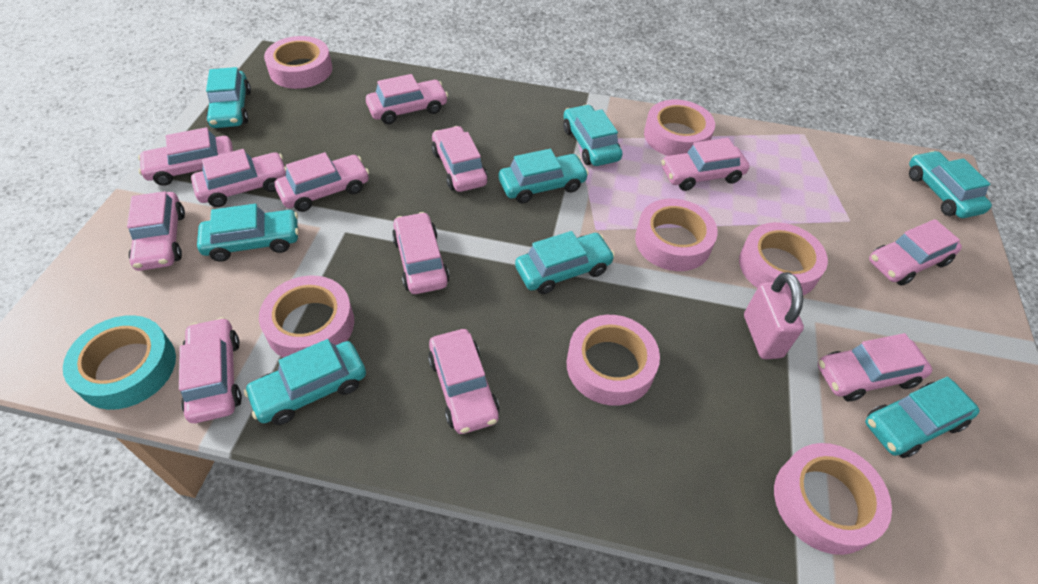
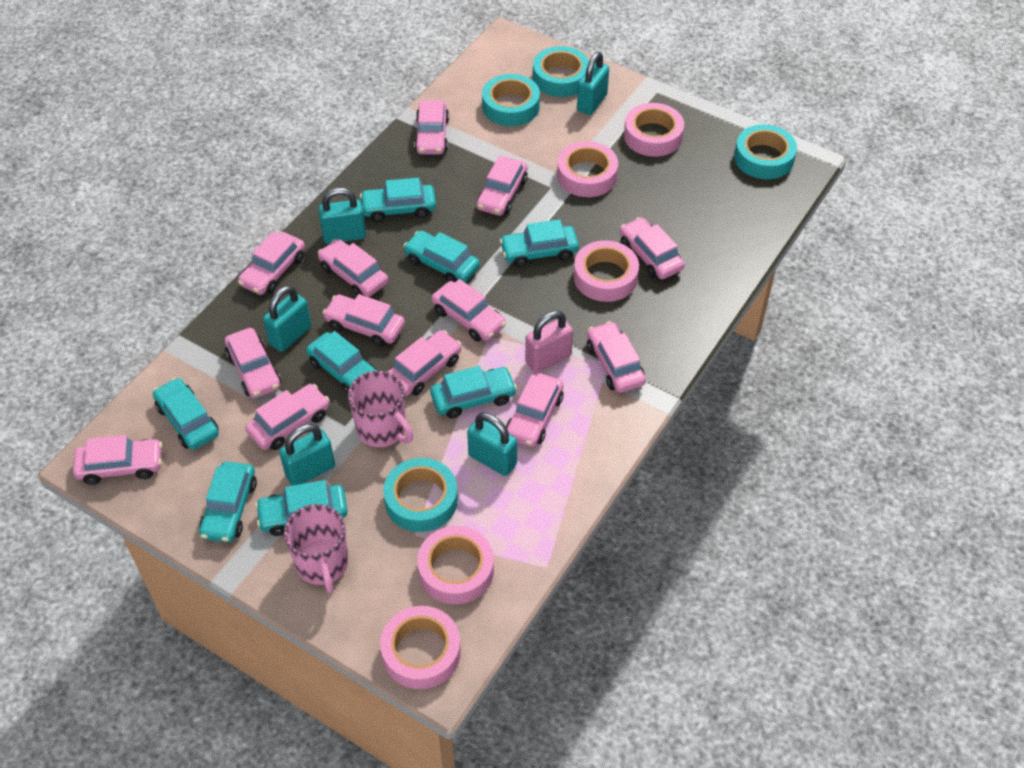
pink car: [127,191,185,271] [138,127,233,186] [179,317,242,423] [191,149,286,207] [275,152,369,212] [366,74,448,124] [392,212,450,294] [428,329,499,434] [432,126,488,192] [661,138,750,191] [818,333,932,402] [869,219,962,286] = 12 -> [73,435,162,485] [225,328,281,398] [238,231,305,295] [245,384,330,450] [318,239,388,297] [323,294,405,347] [388,330,462,396] [414,100,449,155] [431,279,506,342] [477,156,528,216] [506,373,564,447] [587,321,646,393] [620,217,685,279] = 13
pink mug: none = 0 -> [284,504,348,593] [348,371,414,447] = 2
pink tape: [259,276,354,358] [264,36,332,89] [566,315,660,406] [635,199,718,271] [644,100,715,156] [739,222,828,298] [774,443,892,555] = 7 -> [380,606,461,689] [417,526,494,604] [557,141,618,197] [574,240,639,302] [624,103,684,157] = 5
turquoise padlock: none = 0 -> [263,285,311,352] [279,424,335,486] [318,188,366,244] [467,413,517,476] [577,52,609,115] = 5
turquoise tape: [63,315,176,410] = 1 -> [383,458,458,532] [482,74,540,126] [533,46,589,97] [734,124,797,179] = 4

